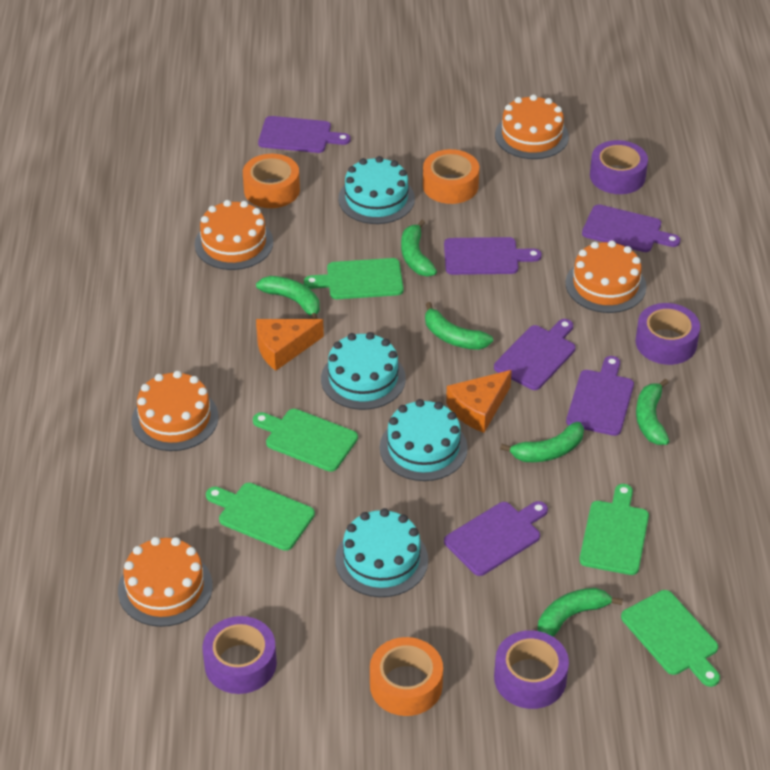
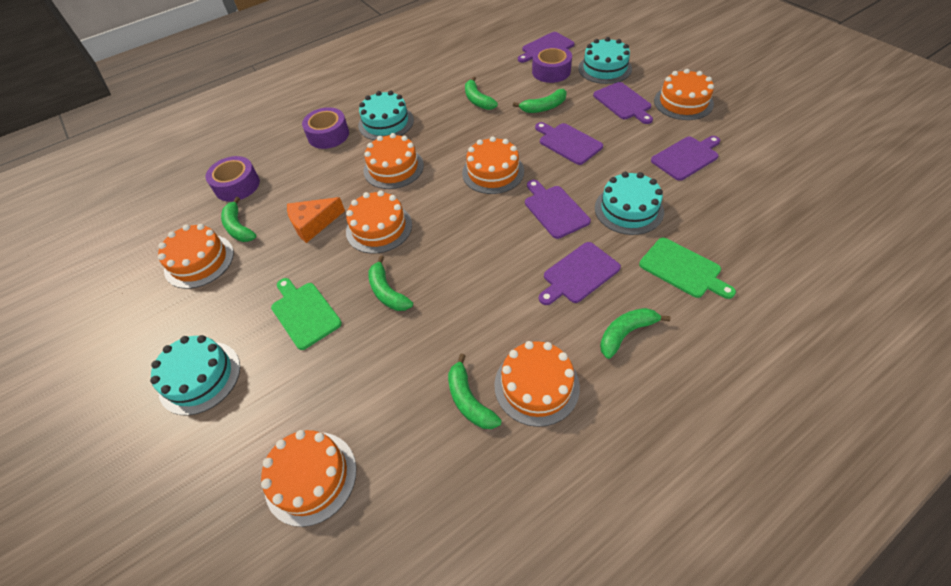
green cutting board: [206,483,315,551] [253,409,358,472] [304,258,404,299] [579,484,649,575] [621,590,720,687] = 5 -> [271,278,342,350] [639,238,736,299] = 2
orange cake: [118,537,213,627] [132,371,218,451] [195,200,273,270] [495,94,569,159] [566,240,646,313] = 5 -> [158,224,234,289] [261,430,356,527] [346,190,412,254] [364,133,424,189] [462,136,524,194] [494,341,580,427] [654,69,714,120] = 7
orange cheese: [256,319,324,371] [446,370,512,433] = 2 -> [287,197,345,243] = 1
orange tape: [243,154,300,208] [370,637,443,716] [423,149,479,204] = 3 -> none = 0
purple tape: [202,616,277,694] [494,630,569,709] [590,140,648,194] [635,303,700,365] = 4 -> [206,156,260,202] [302,107,349,149] [532,45,572,83] = 3

